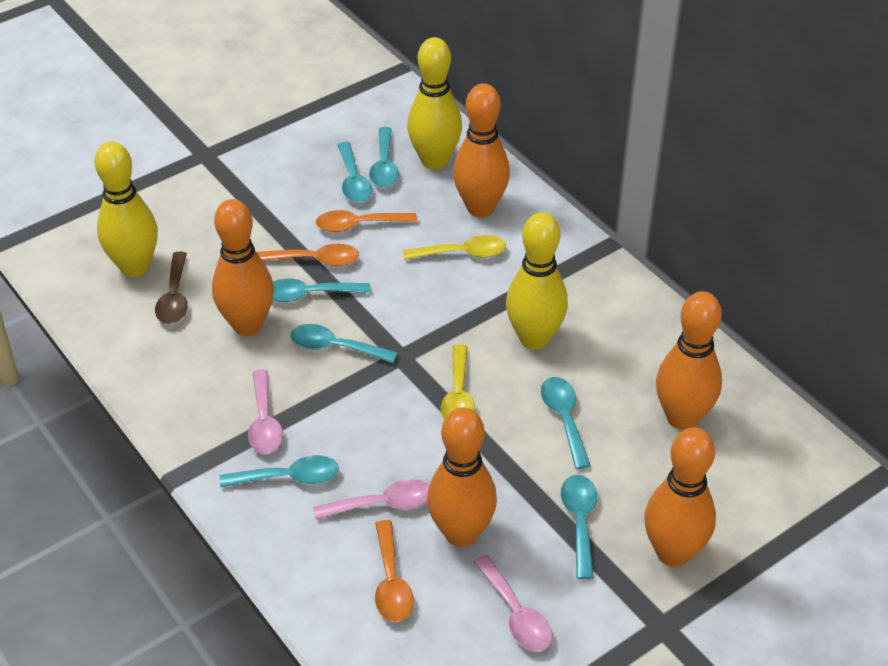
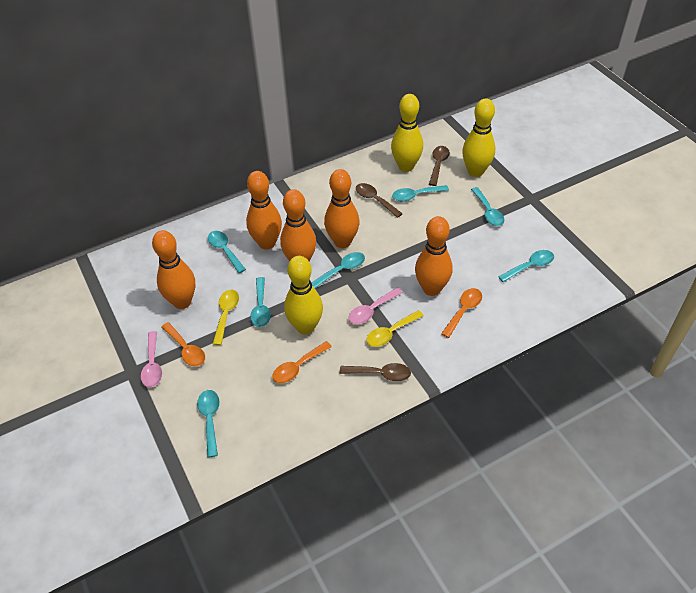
brown spoon: [155,252,188,324] = 1 -> [340,363,411,381] [356,183,403,218] [429,146,450,186] = 3
pink spoon: [248,370,283,454] [313,479,429,520] [473,555,553,652] = 3 -> [141,331,162,387] [348,287,403,324] = 2

